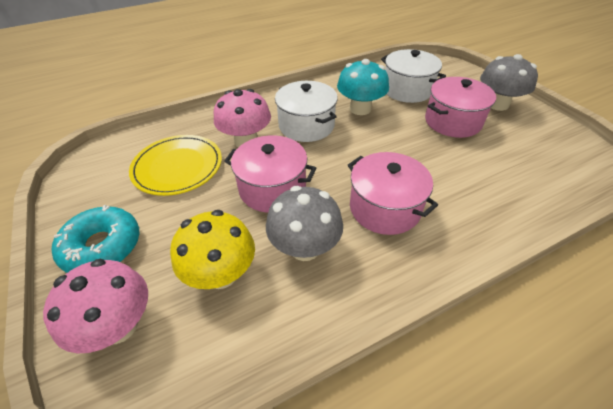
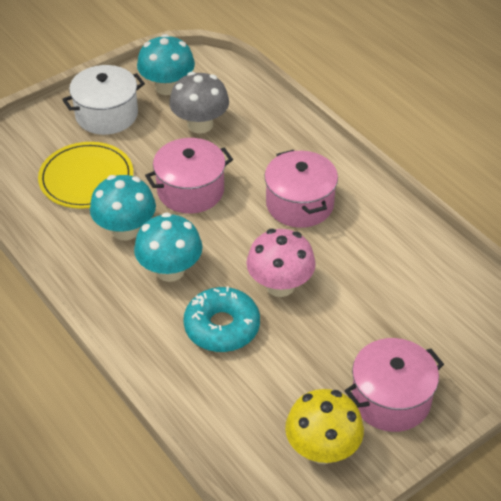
grey mushroom: [266,186,343,261] [480,54,538,111] = 2 -> [169,72,229,134] = 1
pink mushroom: [43,259,148,354] [214,89,271,147] = 2 -> [246,229,316,297] = 1
turquoise mushroom: [337,59,389,115] = 1 -> [90,175,156,241] [134,212,203,282] [137,34,195,95] = 3
white pot: [275,81,338,142] [381,49,446,103] = 2 -> [62,65,145,135] = 1

